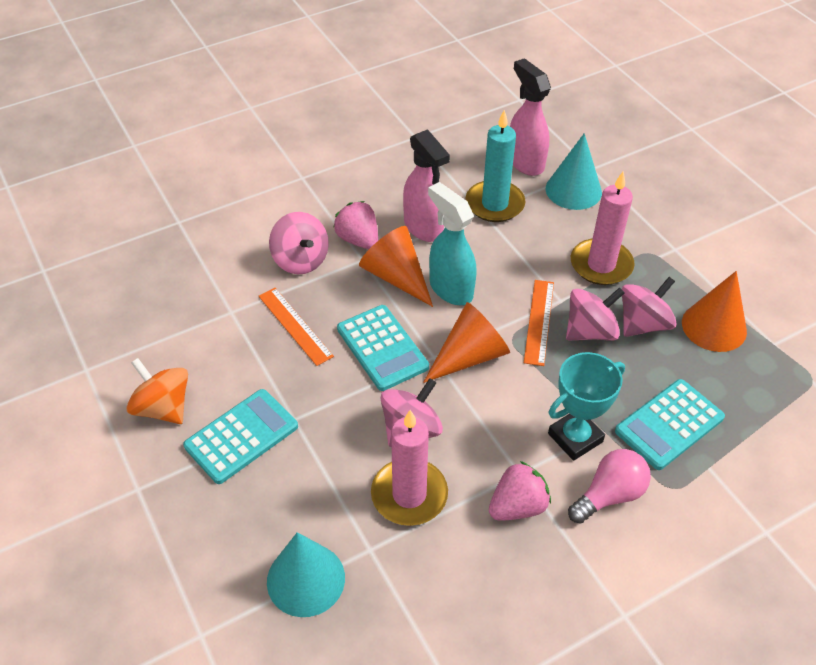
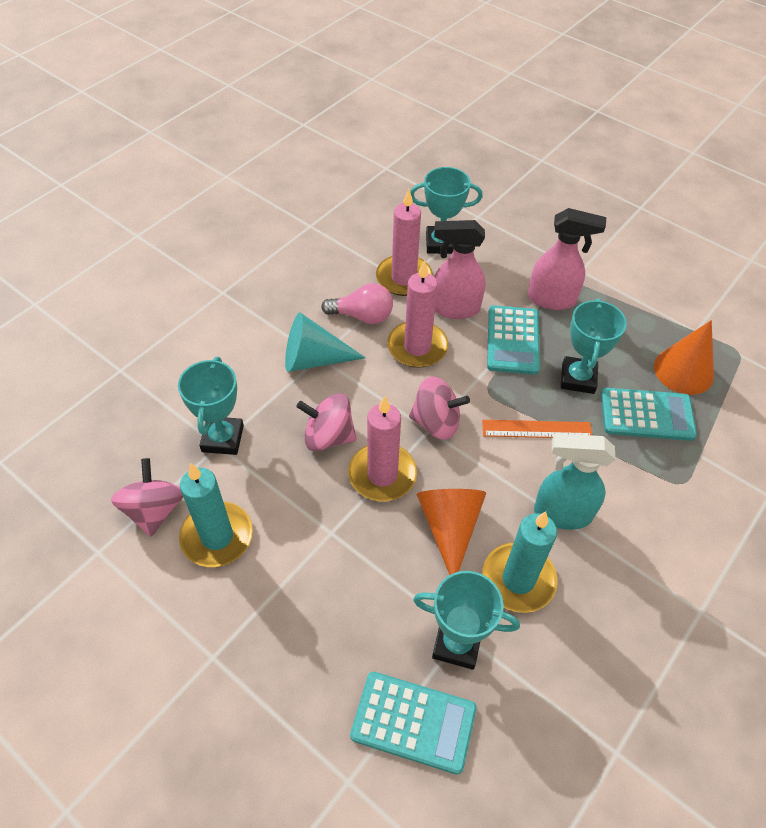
orange cone: [359,226,433,307] [423,302,510,383] [682,271,747,352] = 3 -> [417,489,486,575] [654,320,714,395] = 2
orange ruler: [259,288,334,366] [524,280,554,366] = 2 -> [482,420,593,438] = 1
orange spinning top: [126,358,188,424] = 1 -> none = 0
pink candle: [371,410,448,526] [571,171,635,285] = 2 -> [348,396,417,502] [376,189,433,296] [387,260,448,368] = 3
pink spinning top: [269,212,329,274] [381,378,443,447] [566,287,625,341] [622,277,677,337] = 4 -> [111,458,183,537] [296,393,357,451] [409,376,470,440] = 3
pink strawberry: [333,201,378,249] [489,461,551,521] = 2 -> none = 0
turquoise candle: [465,110,526,222] = 1 -> [179,463,253,567] [482,511,558,613] = 2
turquoise cone: [267,532,345,617] [546,133,602,210] = 2 -> [285,312,366,372] = 1
turquoise trophy: [548,352,625,461] = 1 -> [178,357,244,455] [410,167,483,254] [413,571,520,670] [561,298,627,394] = 4

